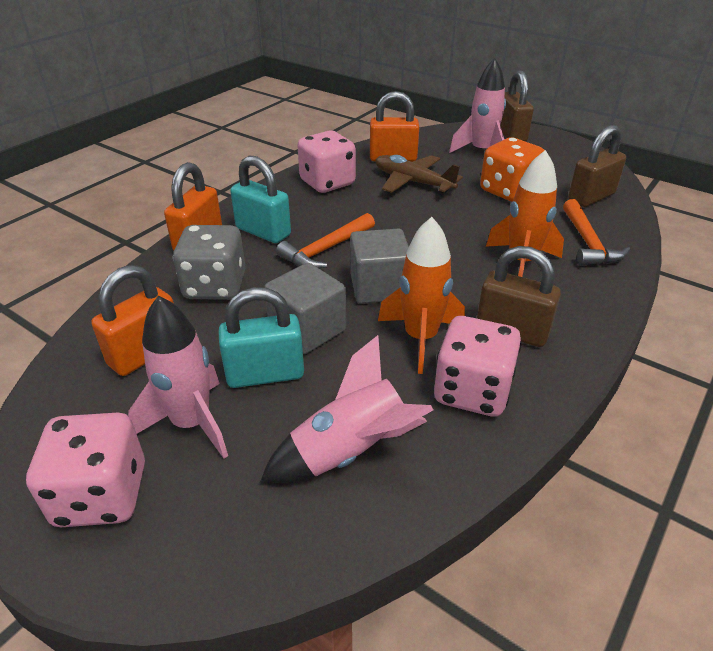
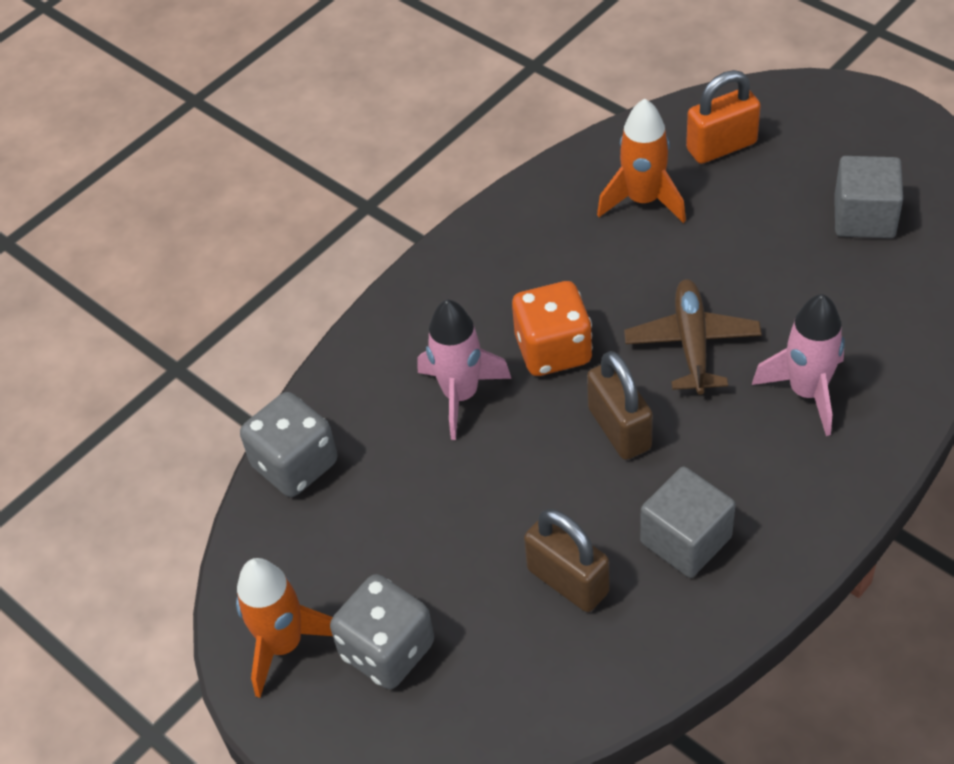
brown padlock: [477,246,561,347] [500,70,534,142] [568,125,626,207] = 3 -> [524,509,610,612] [587,351,653,460] = 2
grey dice: [173,225,246,300] = 1 -> [240,392,337,497] [330,574,434,689] = 2
orange hammer: [276,213,375,269] [563,199,630,266] = 2 -> none = 0
orange padlock: [91,265,174,376] [164,162,222,251] [370,91,419,162] = 3 -> [686,70,761,164] = 1
pink dice: [26,413,145,527] [297,131,356,193] [434,316,522,417] = 3 -> none = 0
pink rocket: [128,296,228,458] [261,335,433,483] [449,58,506,153] = 3 -> [418,299,512,440] [752,294,845,436] = 2
turquoise padlock: [219,287,304,388] [230,155,291,243] = 2 -> none = 0

